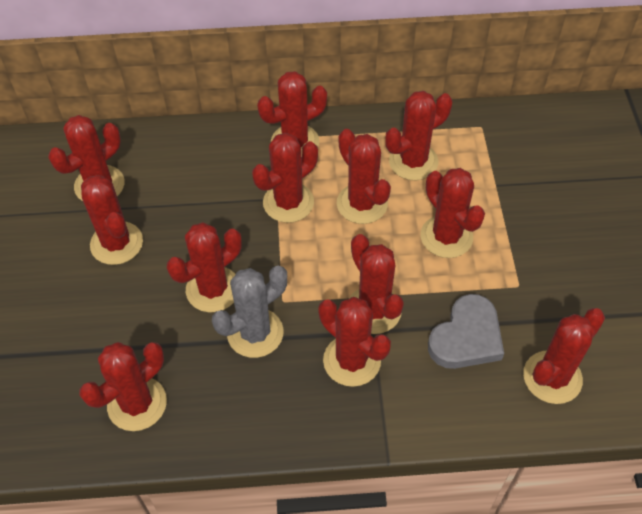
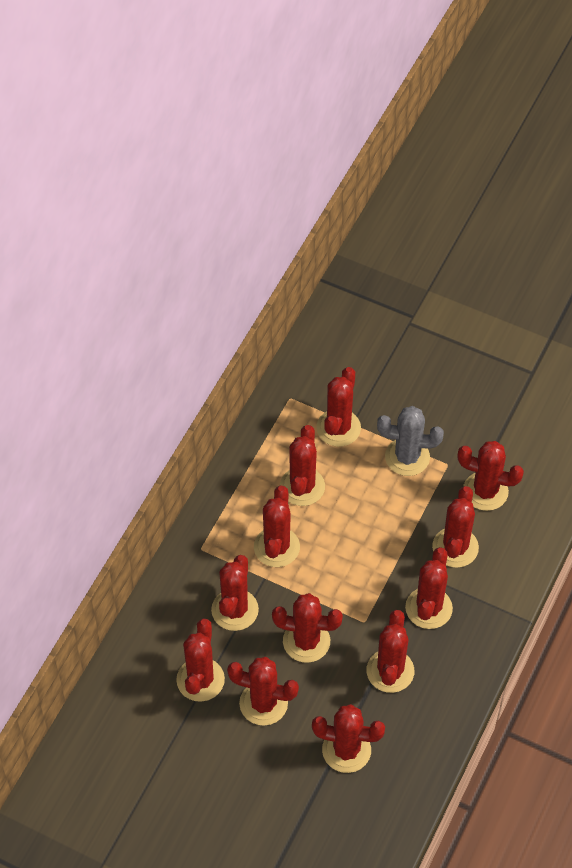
grey heart: [428,294,504,369] = 1 -> none = 0

